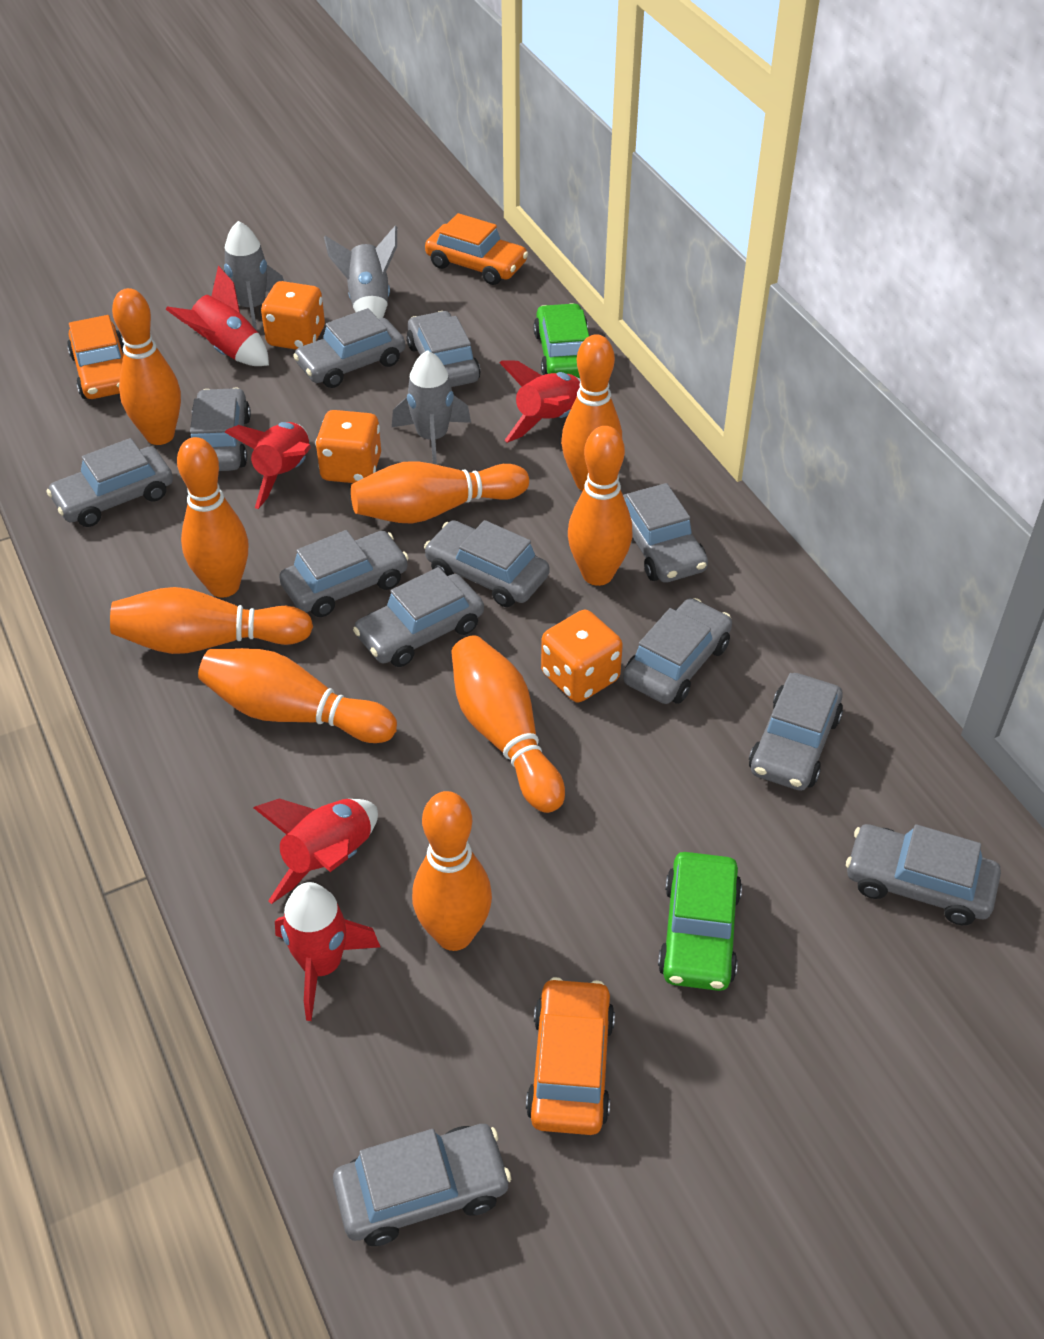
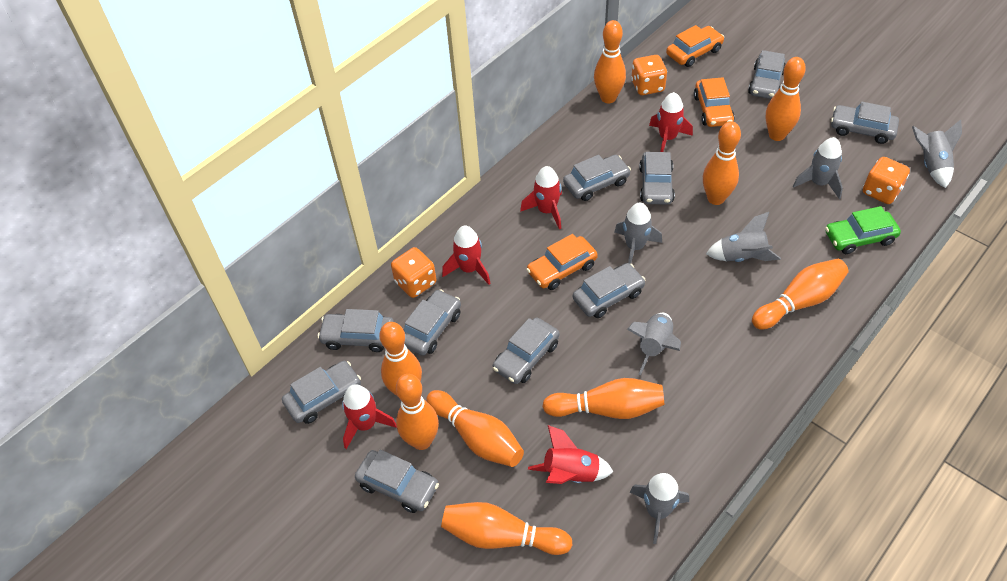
green car: [533,303,589,378] [658,852,742,991] = 2 -> [825,206,901,254] = 1
grey car: [47,438,173,527] [190,388,251,471] [279,530,409,617] [293,308,405,388] [333,1124,511,1246] [353,567,484,667] [407,311,480,387] [424,520,550,607] [623,483,708,583] [623,598,732,704] [749,673,843,791] [846,824,1001,925] = 12 -> [282,361,361,424] [318,309,394,352] [355,449,439,513] [403,289,461,356] [493,317,560,384] [563,155,631,201] [573,263,646,318] [639,152,675,205] [748,50,786,99] [831,102,899,144] = 10
grey rocket: [224,221,284,331] [324,226,397,319] [392,350,471,465] = 3 -> [614,203,662,264] [627,313,681,376] [630,473,689,544] [706,212,781,262] [793,137,843,199] [912,119,962,188] = 6

